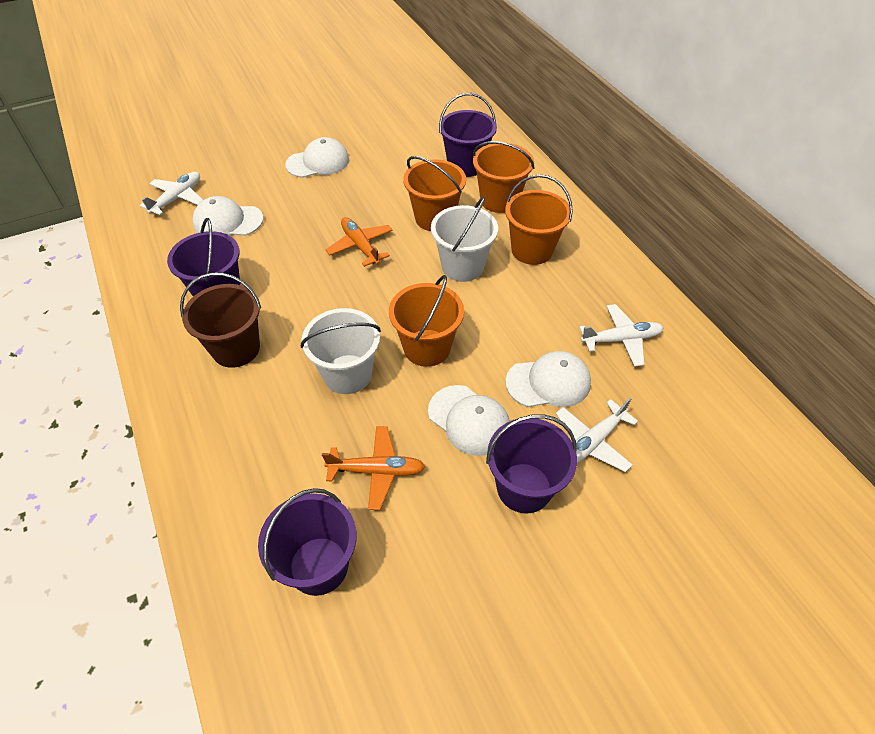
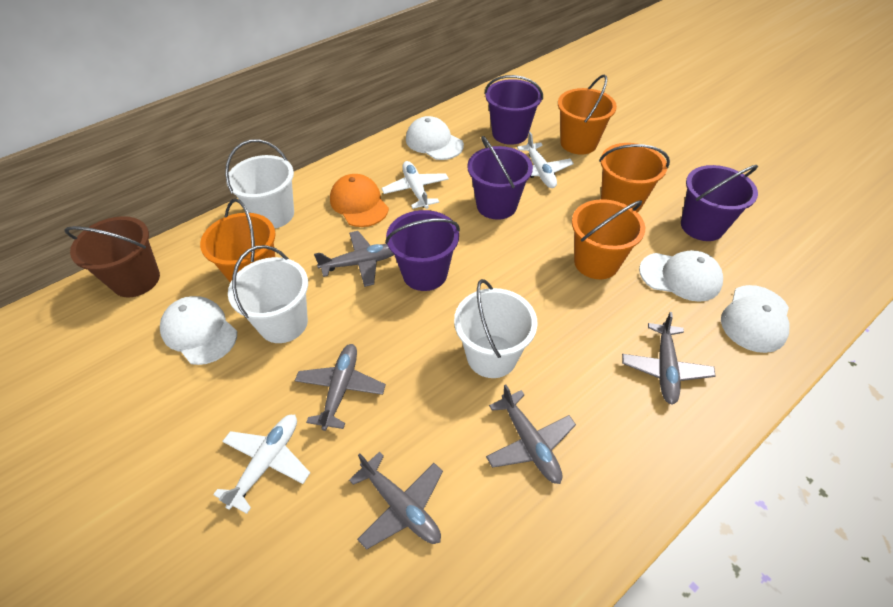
grey plane: none = 0 -> [295,344,386,431] [314,231,394,287] [349,451,443,550] [486,384,576,484] [622,312,715,405] = 5
orange cap: none = 0 -> [330,174,389,227] = 1
orange plane: [322,426,425,510] [325,217,392,267] = 2 -> none = 0
white bucket: [301,308,381,394] [431,196,498,282] = 2 -> [225,139,294,228] [228,245,308,343] [454,279,538,378] = 3

